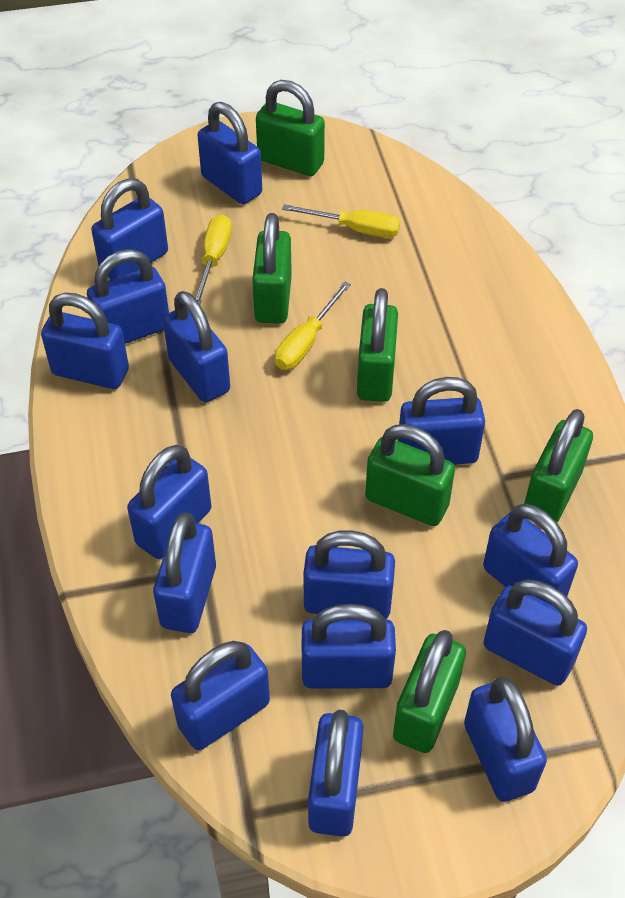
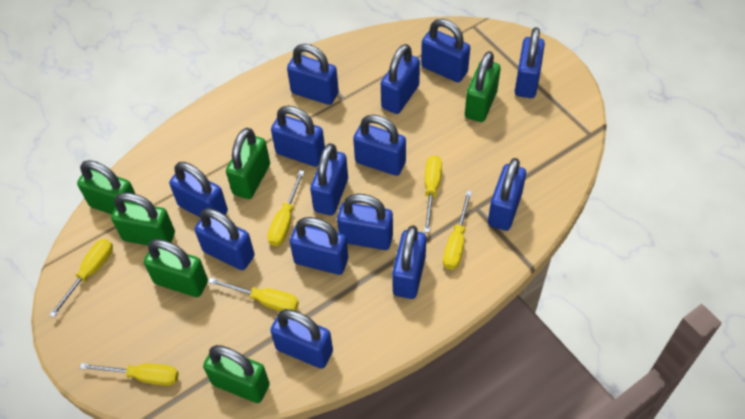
blue padlock: [41,293,129,389] [87,249,169,344] [91,178,168,280] [127,445,211,559] [153,512,216,633] [163,291,230,402] [171,641,270,750] [198,102,262,204] [302,604,396,688] [303,530,395,619] [308,710,363,837] [398,377,485,465] [464,676,547,802] [483,504,578,606] [483,579,587,686] = 15 -> [169,162,228,218] [195,208,255,270] [270,309,333,369] [271,106,325,167] [287,44,339,105] [290,217,348,275] [310,143,348,215] [337,194,393,250] [353,115,406,176] [381,44,420,114] [392,225,426,299] [421,19,470,82] [488,158,526,231] [515,27,545,98] = 14
yellow screwdriver: [195,214,232,304] [275,281,351,370] [282,204,400,238] = 3 -> [49,239,113,318] [80,363,179,386] [208,278,299,311] [267,170,305,246] [424,155,442,233] [443,191,472,270] = 6

